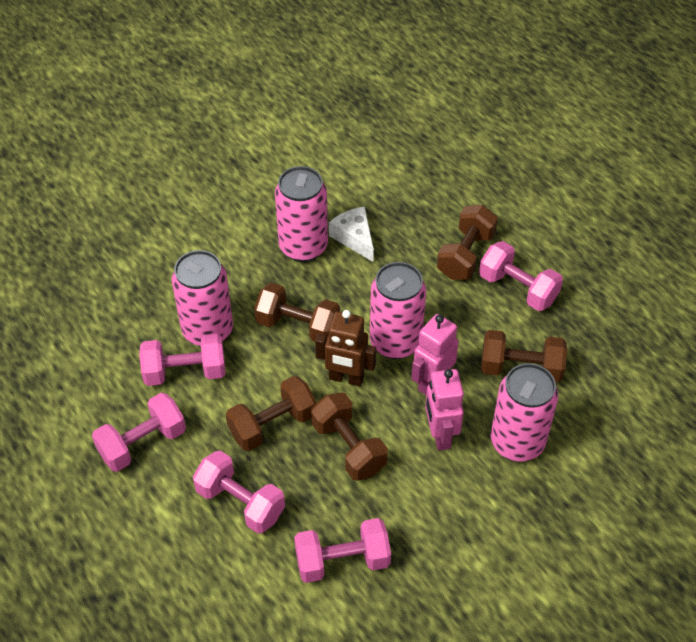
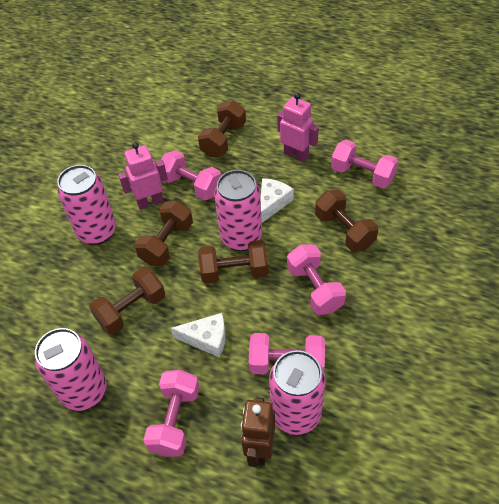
white cheese: [329,207,374,262] = 1 -> [171,313,226,358] [260,178,294,223] = 2

